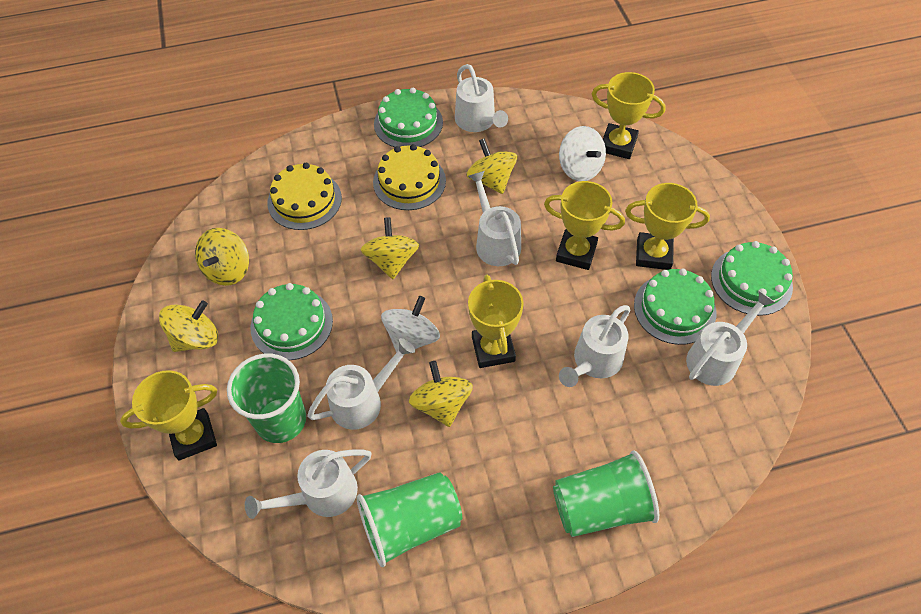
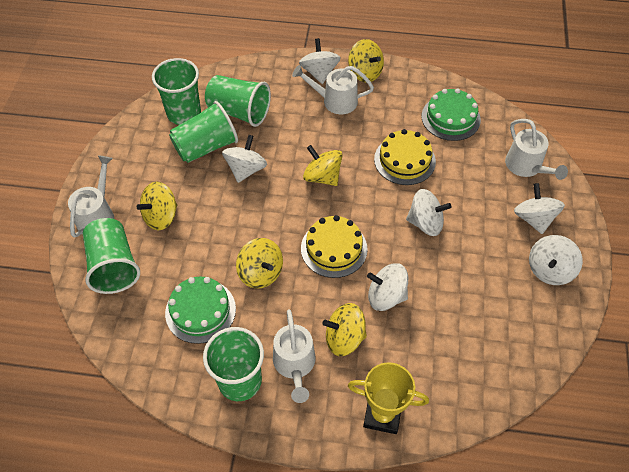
green cake: [251,283,333,360] [374,88,443,147] [634,268,716,345] [711,241,793,316] = 4 -> [165,277,236,344] [421,88,481,141] = 2
green cup: [227,354,306,443] [357,472,462,567] [553,450,659,537] = 3 -> [83,218,140,294] [152,58,201,125] [169,101,238,163] [203,327,264,401] [205,75,271,127] = 5
white spinning top: [381,296,440,353] [559,126,606,181] = 2 -> [222,135,267,183] [299,38,341,84] [367,263,408,311] [406,189,452,236] [514,183,565,234] [529,235,583,285] = 6
white watering can: [245,449,371,519] [307,338,415,430] [455,64,508,132] [468,171,521,266] [559,305,630,387] [686,291,775,386] = 6 -> [68,155,114,238] [273,309,315,403] [292,65,374,114] [505,119,568,180] = 4
yellow trophy: [120,370,217,460] [468,275,524,368] [544,181,625,270] [592,72,666,159] [625,183,710,270] = 5 -> [348,362,429,434] = 1

